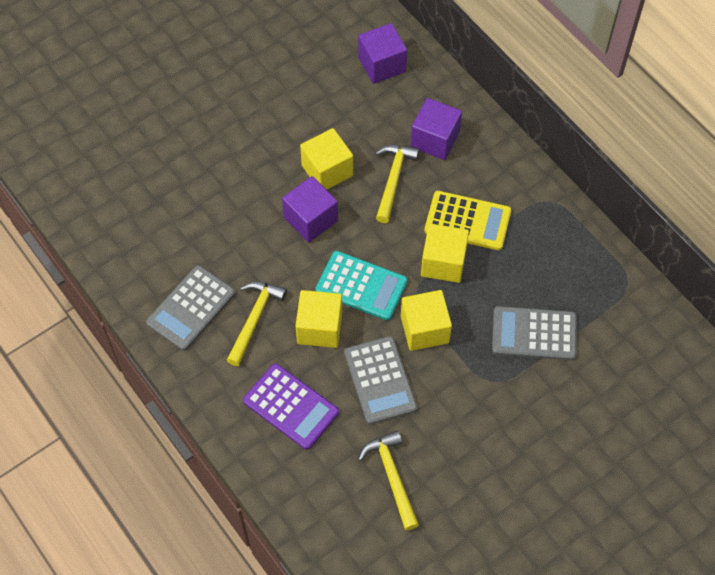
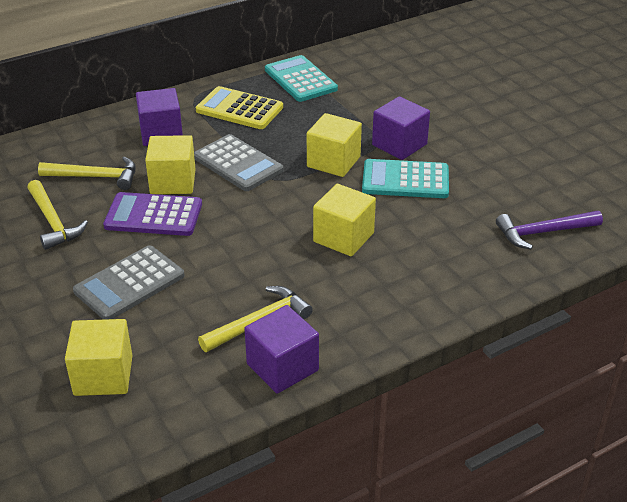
grey calculator: [146,265,235,351] [344,336,417,425] [492,306,577,360] = 3 -> [73,245,185,320] [194,134,284,191] = 2
purple hammer: none = 0 -> [496,211,603,249] = 1
turquoise calculator: [315,251,408,320] = 1 -> [265,55,338,102] [362,159,449,198] = 2

